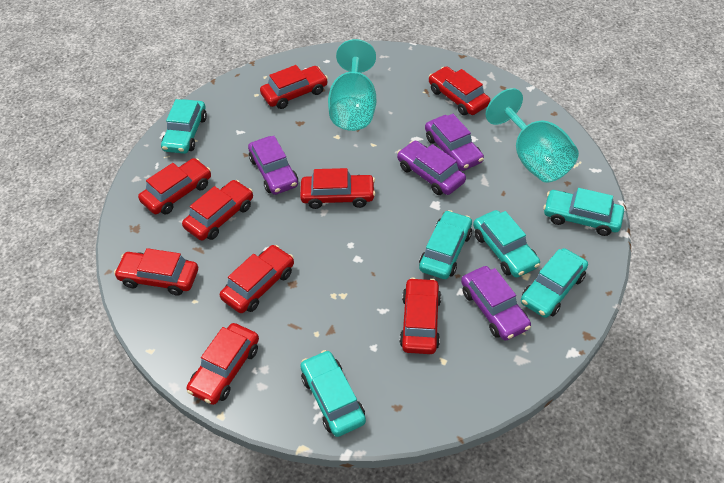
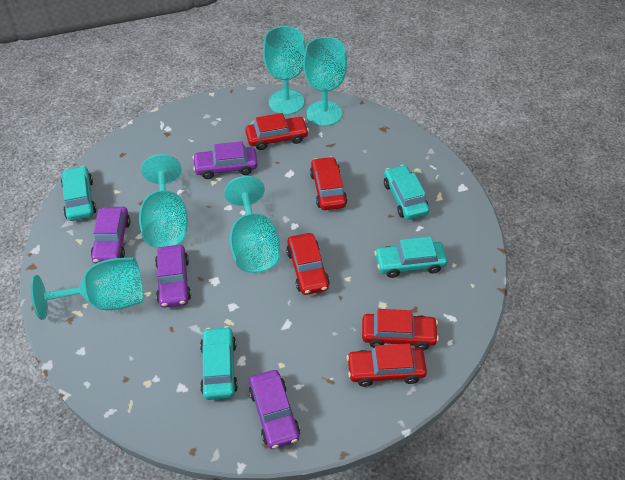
red car: [114,248,198,296] [138,158,211,215] [182,180,253,240] [187,323,259,405] [220,245,294,313] [260,65,328,109] [300,168,375,209] [399,278,441,354] [429,66,490,116] = 9 -> [245,113,309,150] [286,233,330,295] [310,156,347,210] [347,343,427,387] [362,309,439,350] = 5
turquoise car: [161,99,207,154] [300,350,366,437] [419,210,472,279] [473,210,540,278] [521,248,588,318] [543,188,624,236] = 6 -> [61,166,97,221] [200,326,238,400] [374,237,448,278] [384,165,430,220] = 4
turquoise goblet: [328,39,376,131] [485,88,579,183] = 2 -> [31,257,143,320] [139,154,188,248] [224,176,280,273] [263,26,306,115] [303,37,347,126] = 5

